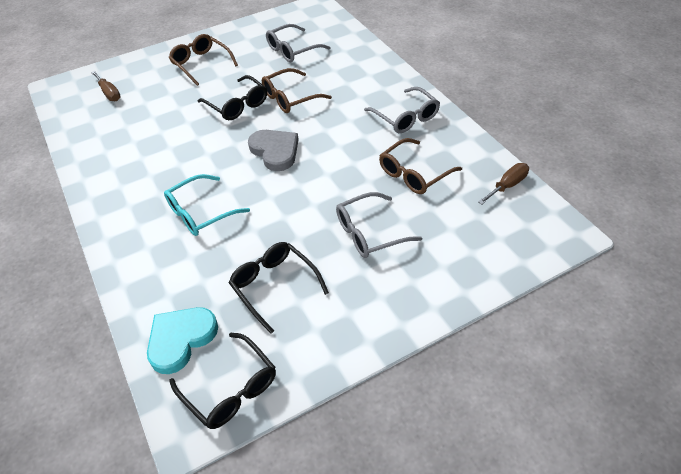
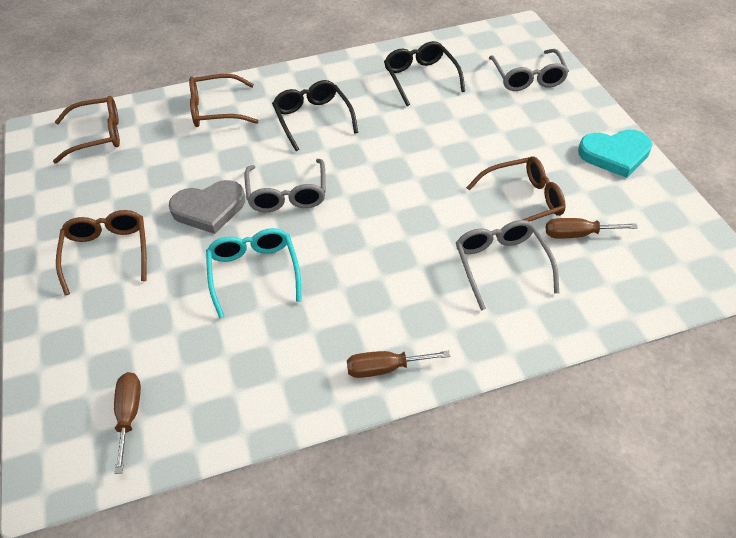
black glasses: [169,333,276,429] [198,75,267,120] [229,242,329,334] = 3 -> [272,80,358,151] [384,41,465,106] = 2
brown glasses: [169,34,238,86] [262,68,332,113] [379,138,462,194] = 3 -> [53,96,120,164] [56,210,147,295] [189,74,258,127] [466,156,566,237] = 4
brown screwdriver: [91,71,121,101] [478,163,529,204] = 2 -> [114,372,141,474] [347,351,450,378] [546,218,638,239] = 3

